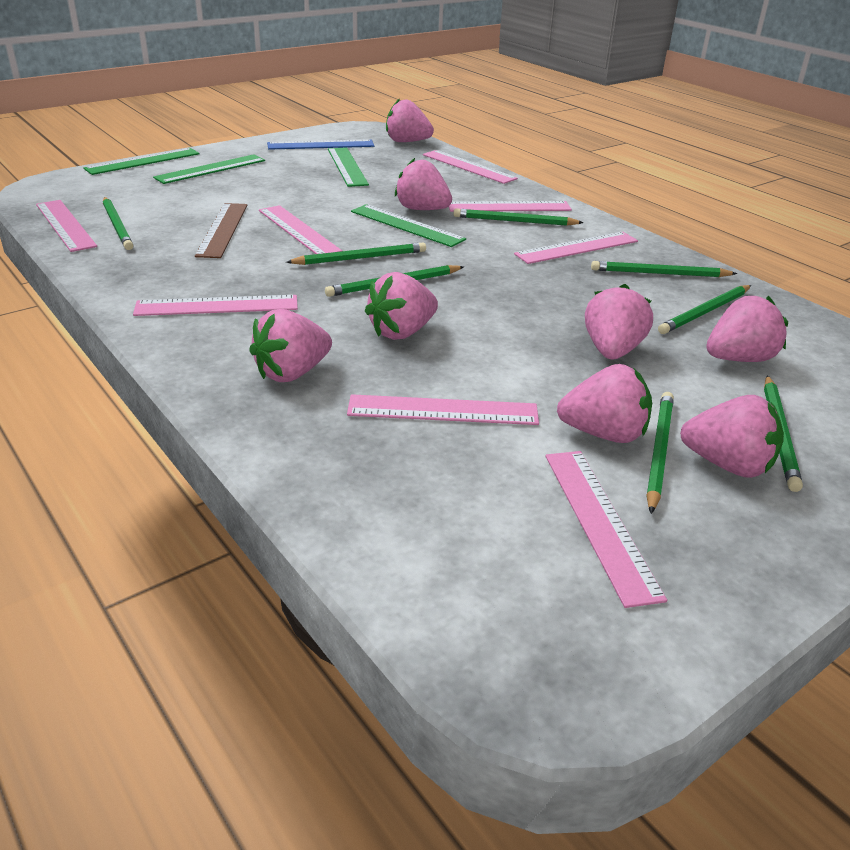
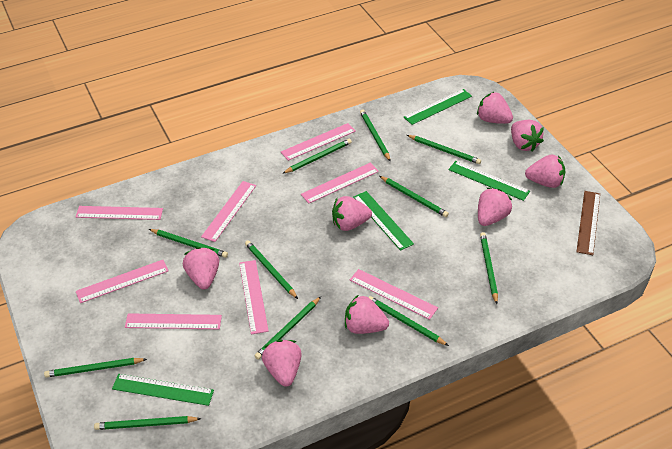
blue ruler: [267,139,374,150] = 1 -> none = 0
green pencil: [103,197,133,250] [286,242,426,265] [325,265,464,297] [454,208,584,226] [591,261,737,277] [646,392,674,514] [658,285,751,334] [764,375,803,492] = 8 -> [44,358,147,378] [94,416,201,430] [149,229,228,258] [245,240,298,299] [254,297,321,360] [282,139,352,174] [360,109,391,162] [368,296,449,346] [379,176,449,217] [407,135,481,164] [480,232,498,304] = 11

